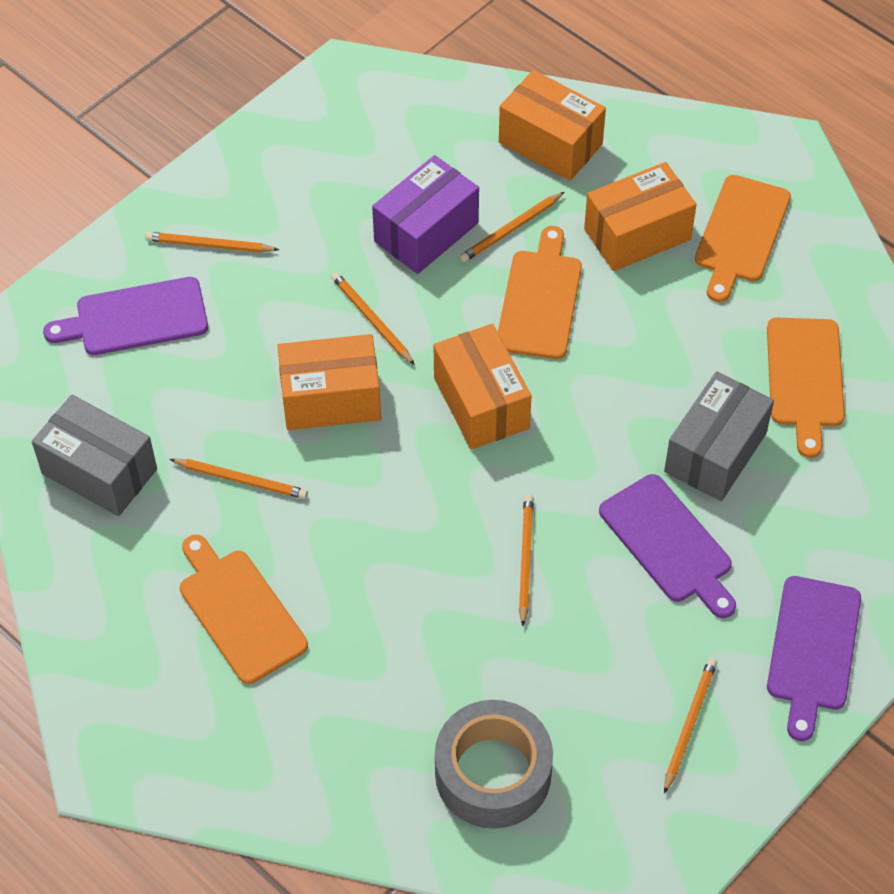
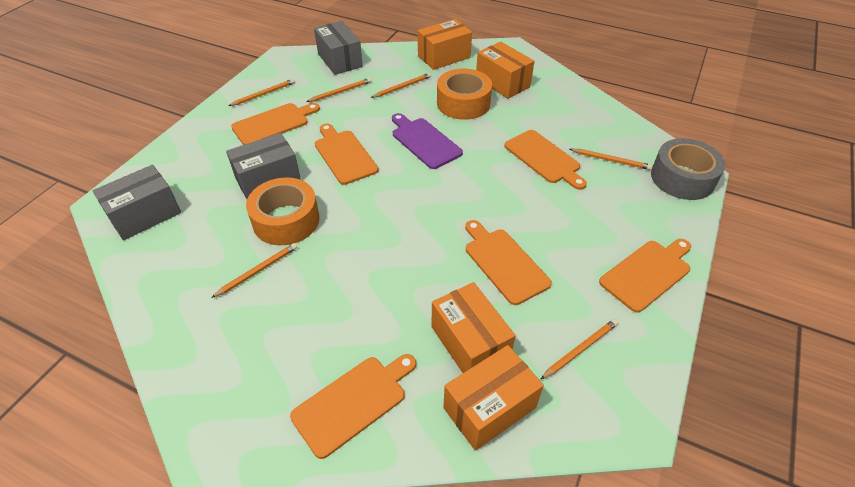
grey box: [32,395,157,516] [664,371,774,501] = 2 -> [92,165,181,240] [226,133,301,199] [314,21,363,75] = 3
orange cutting board: [180,535,308,684] [498,226,582,359] [695,175,791,302] [767,318,845,458] = 4 -> [231,103,320,145] [290,354,416,459] [315,124,379,185] [465,220,552,305] [504,130,587,190] [599,239,691,313] = 6
orange tape: none = 0 -> [246,178,320,245] [437,69,492,120] = 2
purple box: [372,155,479,274] = 1 -> none = 0
purple cutting board: [43,277,208,355] [599,474,736,618] [767,576,861,741] = 3 -> [392,113,463,169] = 1

